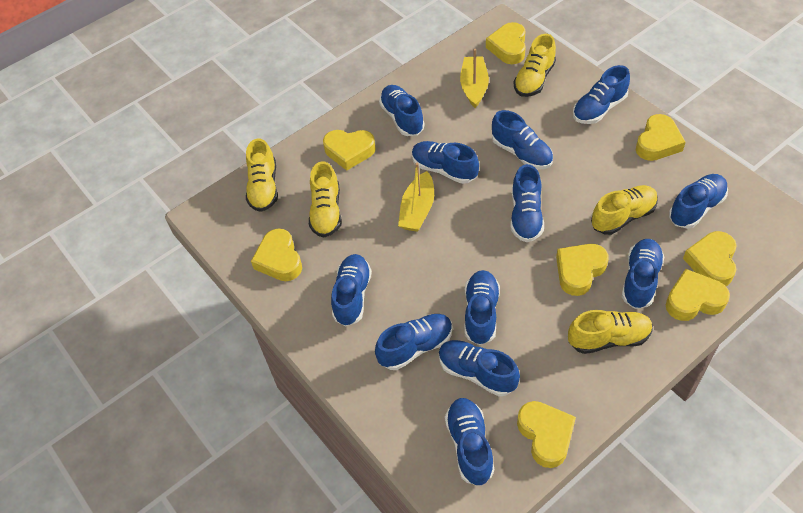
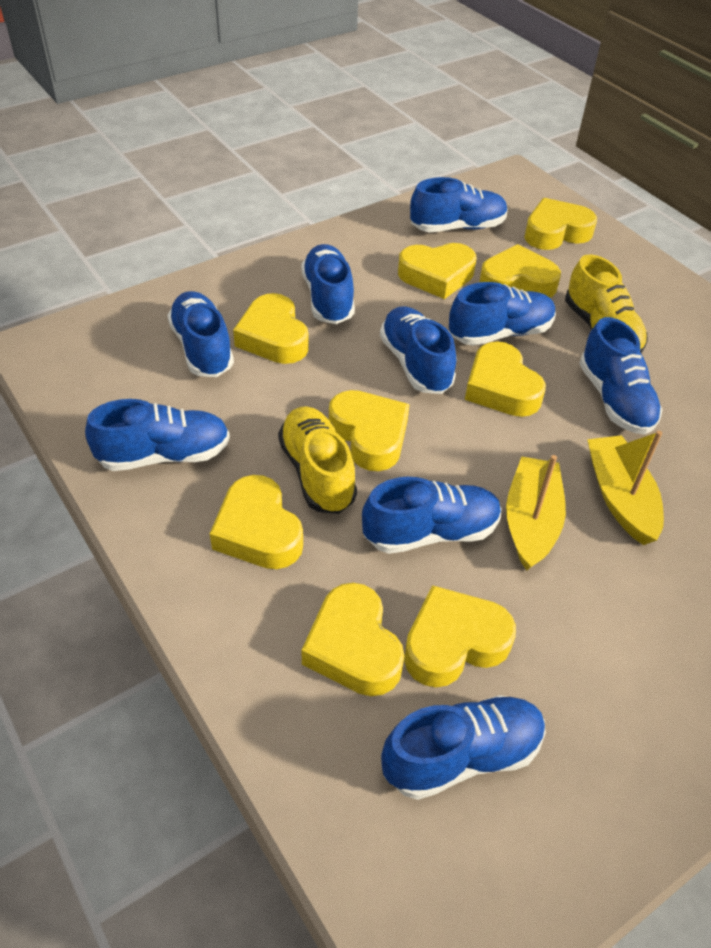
blue shoe: [331,254,372,326] [375,314,453,370] [379,85,425,136] [412,141,479,184] [439,340,520,396] [445,398,494,486] [465,270,500,345] [492,110,553,169] [511,164,544,242] [573,65,630,124] [622,239,664,309] [669,174,728,229] = 12 -> [85,399,230,471] [167,291,234,377] [301,244,355,324] [362,477,502,554] [380,306,456,394] [381,695,546,800] [410,177,508,232] [449,282,556,346] [579,317,663,435] = 9
yellow heart: [251,229,302,281] [323,130,376,171] [486,22,526,64] [517,401,576,468] [556,244,609,296] [636,114,686,161] [666,269,730,321] [683,231,737,286] = 8 -> [210,475,303,569] [233,293,309,364] [301,583,404,696] [329,390,410,471] [398,243,476,299] [404,585,516,687] [465,341,546,417] [479,244,561,298] [524,198,597,250] = 9
yellow shoe: [246,138,278,212] [309,161,342,238] [514,34,556,97] [568,310,653,354] [591,185,658,235] = 5 -> [278,406,357,514] [565,254,648,353] = 2

